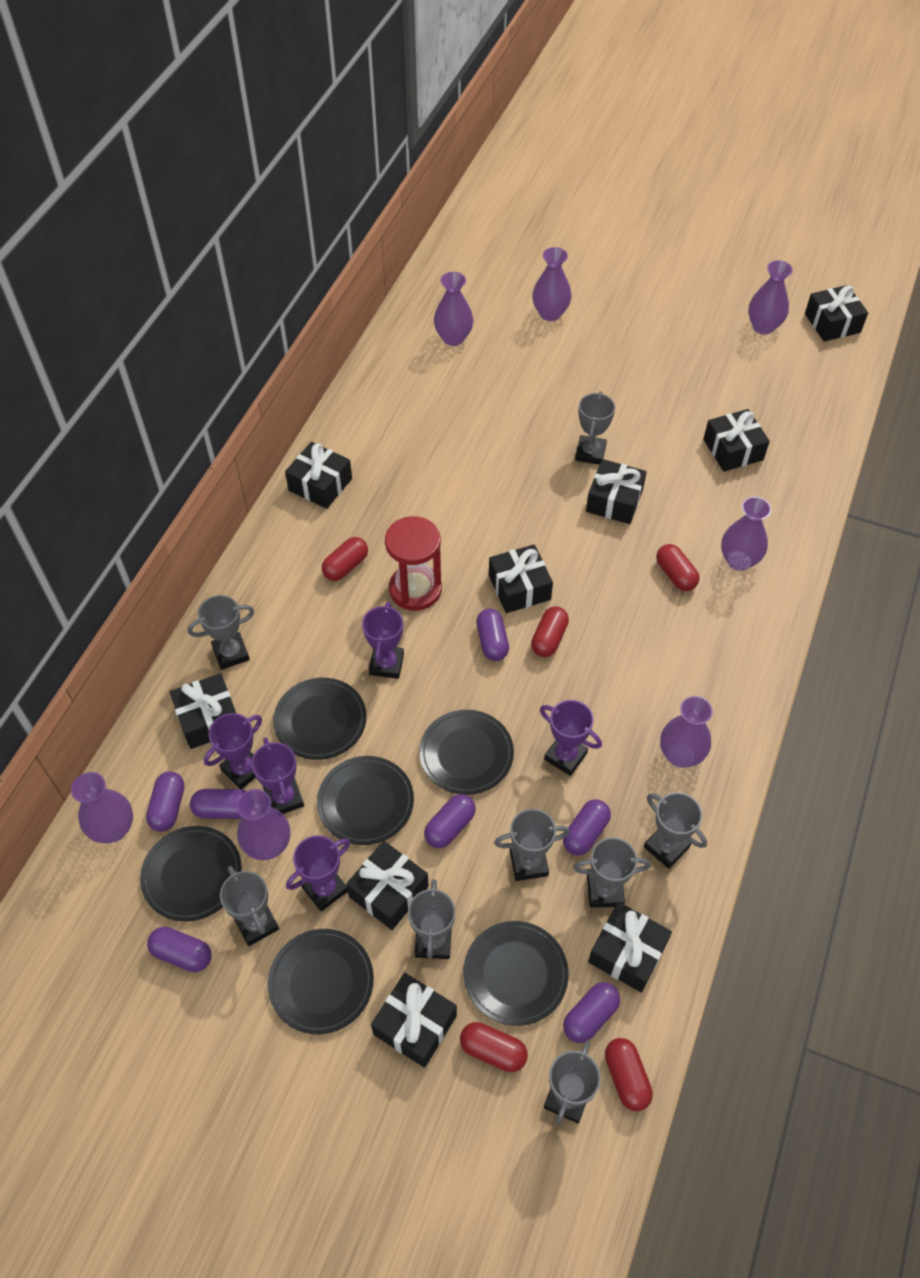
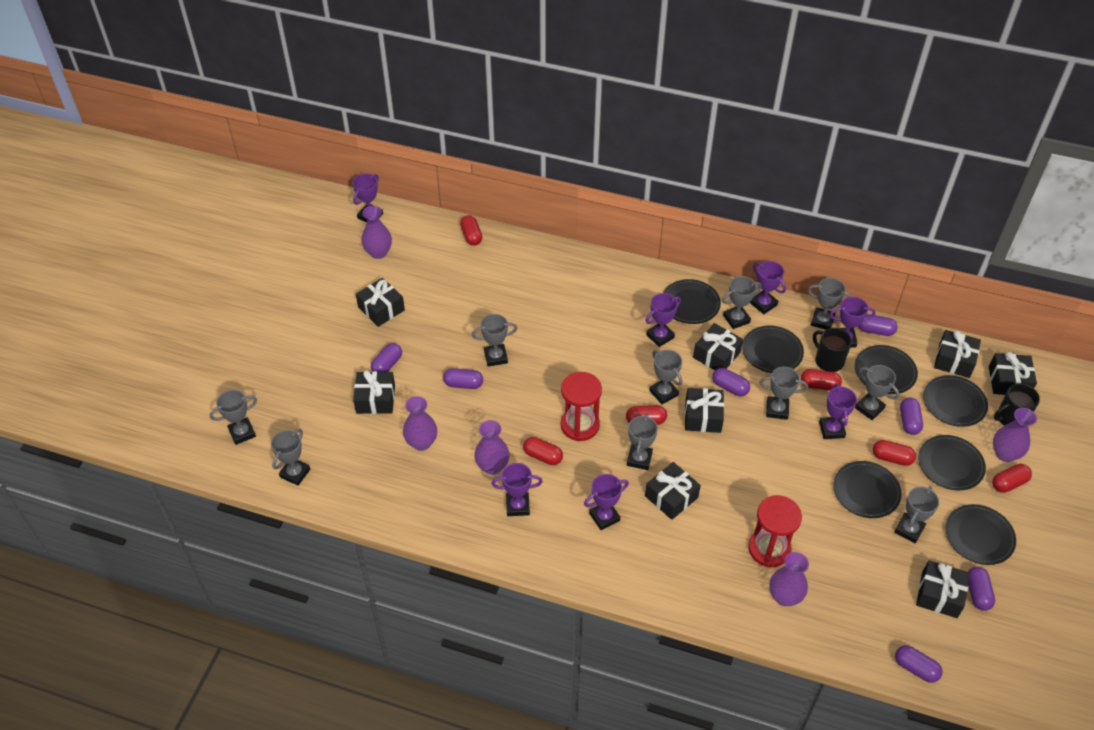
black gift: [170,673,236,749] [285,442,352,509] [346,841,429,930] [371,973,457,1068] [489,545,553,613] [586,459,647,524] [588,902,672,992] [703,409,770,472] [805,285,868,342] = 9 -> [353,370,395,414] [356,278,405,327] [645,462,701,520] [685,388,724,433] [693,323,743,370] [916,560,970,618] [934,330,981,378] [989,352,1037,395] = 8
black mug: none = 0 -> [813,328,852,372] [994,383,1040,426] = 2
black plate: [140,826,242,922] [268,929,374,1034] [273,678,367,760] [317,756,414,845] [419,710,514,795] [463,921,569,1026] = 6 -> [663,279,721,324] [742,325,804,373] [833,461,901,518] [855,345,918,394] [918,435,986,490] [923,375,988,427] [945,504,1016,565] = 7
grey trophy: [188,595,254,670] [220,866,279,946] [408,879,455,959] [494,809,570,881] [544,1040,601,1124] [573,837,651,908] [575,391,615,465] [644,792,707,869] = 8 -> [210,390,257,445] [271,429,310,486] [472,314,517,367] [627,413,658,470] [649,350,682,404] [722,276,761,329] [759,367,808,420] [808,278,852,330] [855,365,899,420] [894,486,939,543] = 10
purple trophy: [204,713,262,789] [251,737,304,814] [286,835,350,911] [362,602,404,679] [540,700,602,776] = 5 -> [352,174,383,222] [491,463,543,516] [584,474,629,530] [645,293,681,347] [750,261,786,314] [819,384,857,439] [829,297,876,348] = 7
purple vase: [71,772,133,843] [237,789,290,860] [434,272,473,346] [532,247,572,321] [660,696,713,768] [721,497,771,571] [748,260,793,335] = 7 -> [361,206,392,259] [403,396,437,451] [474,420,509,475] [769,552,809,606] [993,408,1037,462] = 5
red capsule: [322,537,368,581] [460,1022,528,1072] [531,606,569,657] [605,1038,653,1111] [656,544,699,591] = 5 -> [460,215,482,246] [523,437,563,465] [626,405,667,425] [801,369,842,391] [873,440,916,466] [992,464,1032,493] = 6
red hourglass: [385,516,442,611] = 1 -> [561,372,602,441] [748,495,802,567] = 2

